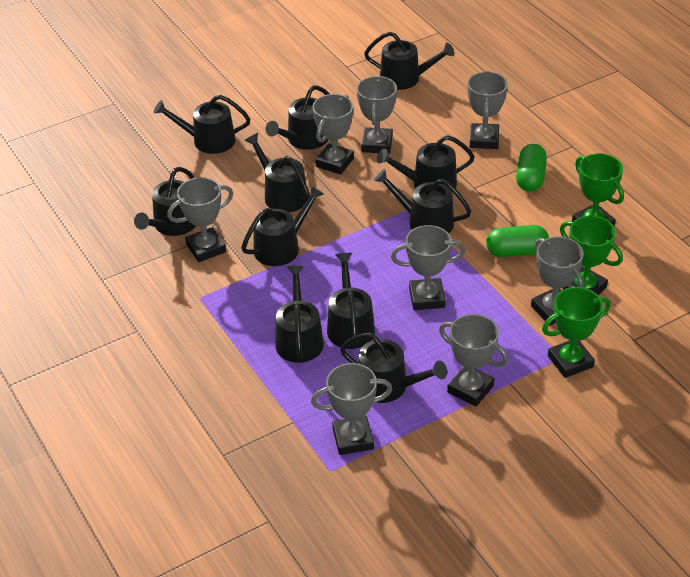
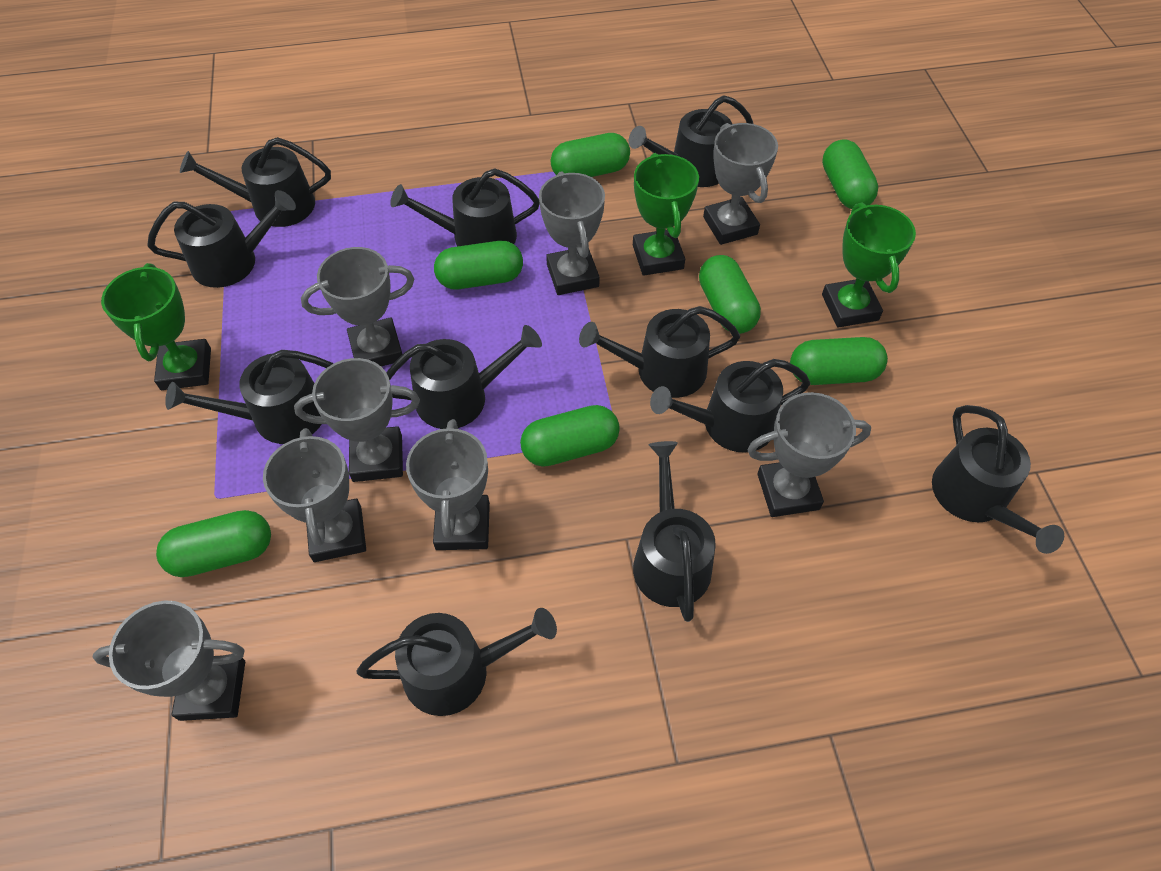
green capsule: [486,225,549,257] [516,144,547,192] = 2 -> [156,510,271,577] [434,241,523,289] [520,405,620,467] [551,133,630,177] [699,255,761,334] [790,337,888,385] [822,139,878,209] = 7

